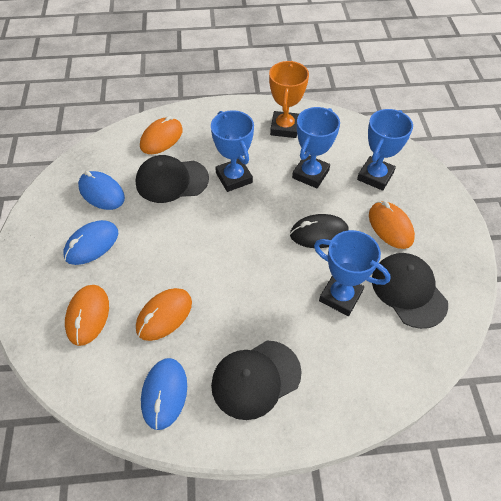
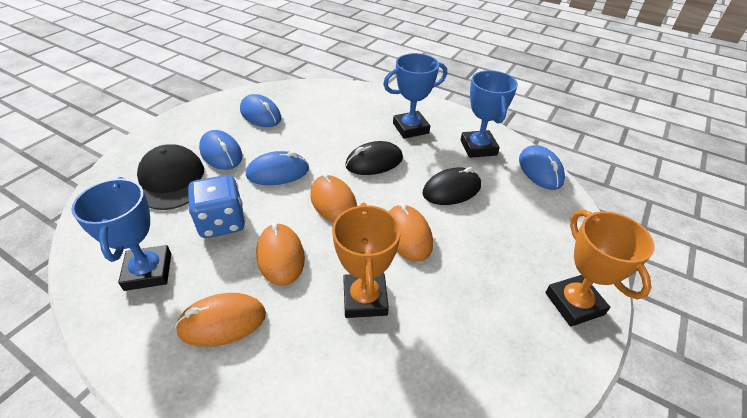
black cap: [136,155,209,203] [211,341,302,420] [372,253,448,329] = 3 -> [137,144,204,210] = 1
black mouse: [290,214,349,248] = 1 -> [345,141,403,175] [422,167,481,205] = 2
blue dice: none = 0 -> [188,175,245,238] = 1
blue mouse: [63,220,118,265] [78,171,125,210] [141,358,187,430] = 3 -> [199,130,242,170] [240,94,281,127] [246,151,309,185] [519,145,565,190] = 4
blue trophy: [211,110,254,192] [292,107,340,188] [314,230,391,316] [357,109,413,191] = 4 -> [71,177,171,291] [383,53,447,139] [461,70,518,158] = 3
orange trophy: [269,61,309,138] = 1 -> [332,202,401,318] [545,210,655,327] = 2

